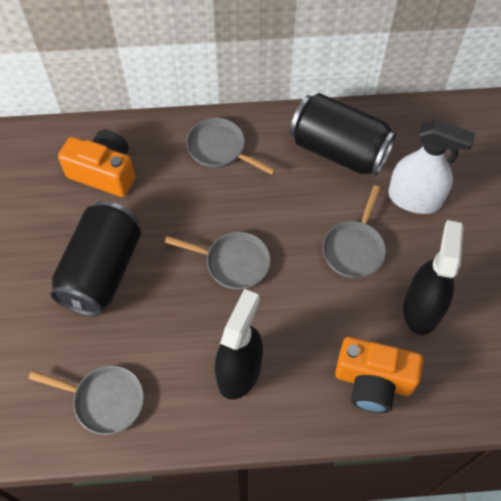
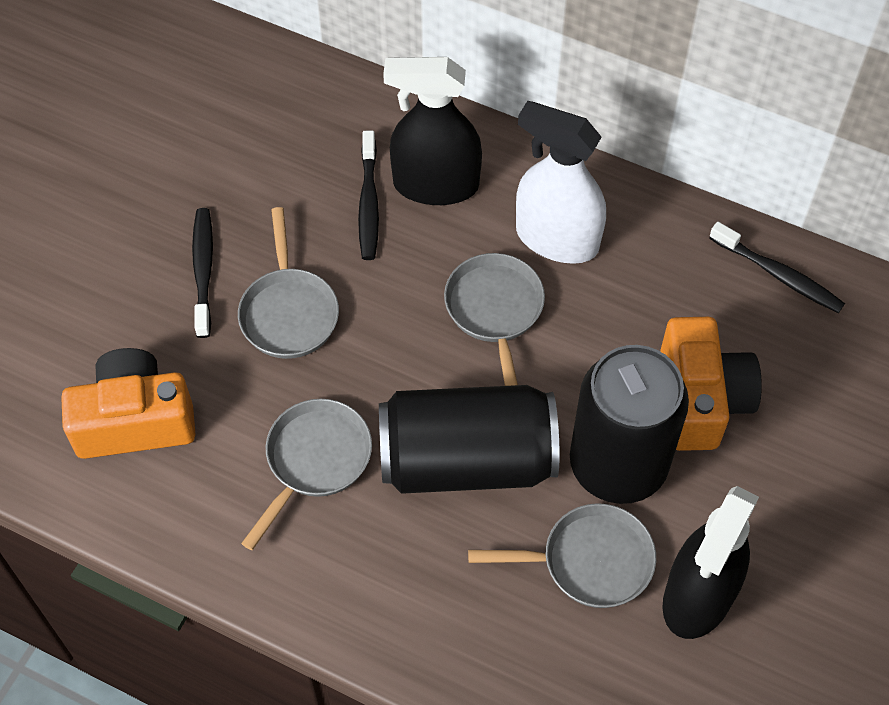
black toothbrush: none = 0 -> [192,208,213,338] [358,131,379,260] [709,222,845,313] = 3

